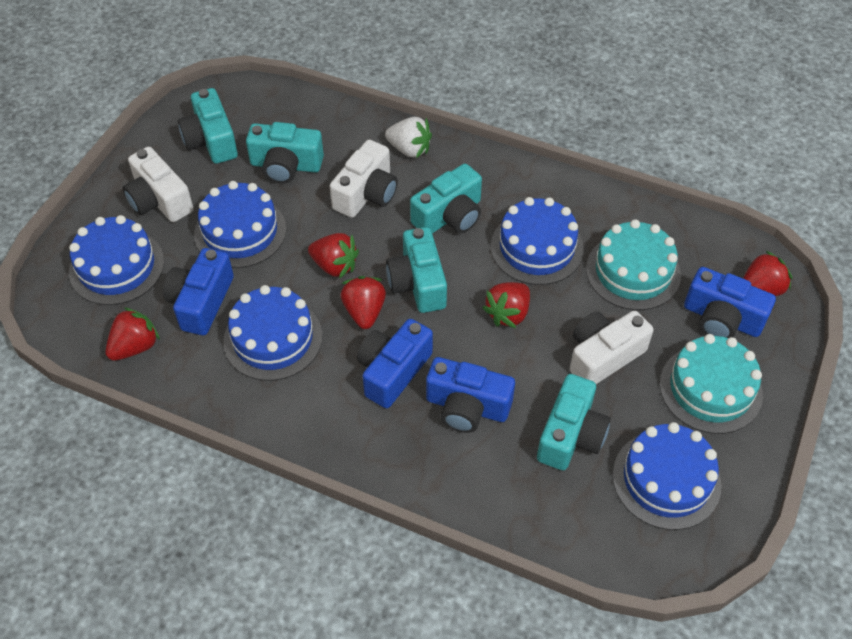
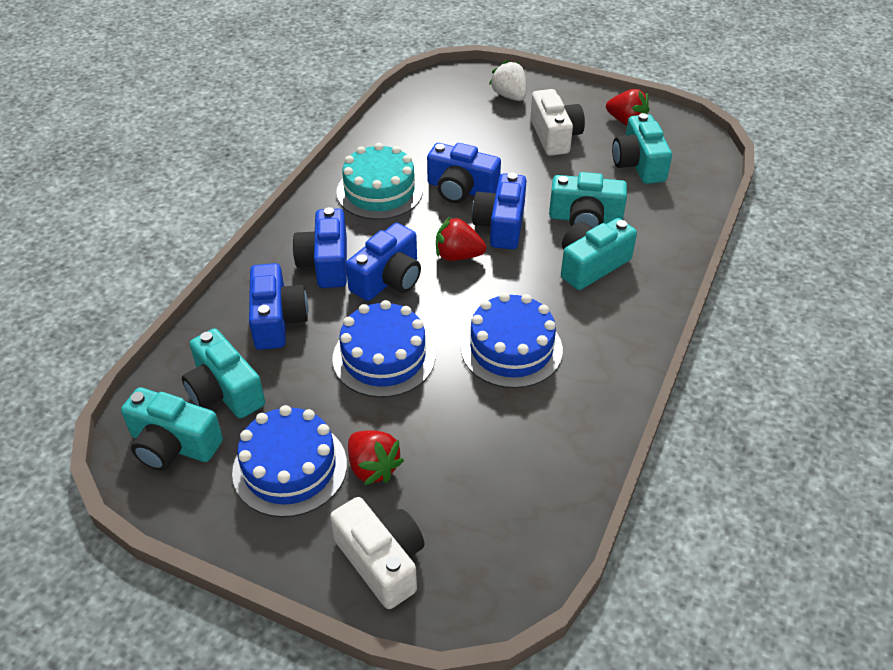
blue cake: [69,215,164,305] [194,181,286,268] [223,285,322,381] [491,197,584,285] [613,422,722,530] = 5 -> [232,405,347,517] [332,300,435,398] [461,293,563,388] = 3
blue camera: [163,248,234,335] [357,319,433,408] [426,357,515,433] [684,267,776,338] = 4 -> [249,263,308,350] [293,207,347,288] [346,223,421,301] [427,143,501,203] [472,173,526,250] = 5
red strawberry: [105,307,160,361] [308,233,359,279] [340,276,386,329] [482,282,530,328] [743,251,792,296] = 5 -> [348,430,404,485] [436,217,486,261] [606,89,649,126] = 3
turquoise cake: [586,219,681,310] [660,334,763,434] = 2 -> [336,143,423,220] = 1
white camera: [123,147,194,222] [330,140,398,218] [570,311,653,384] = 3 -> [330,497,424,609] [530,89,585,156] = 2

